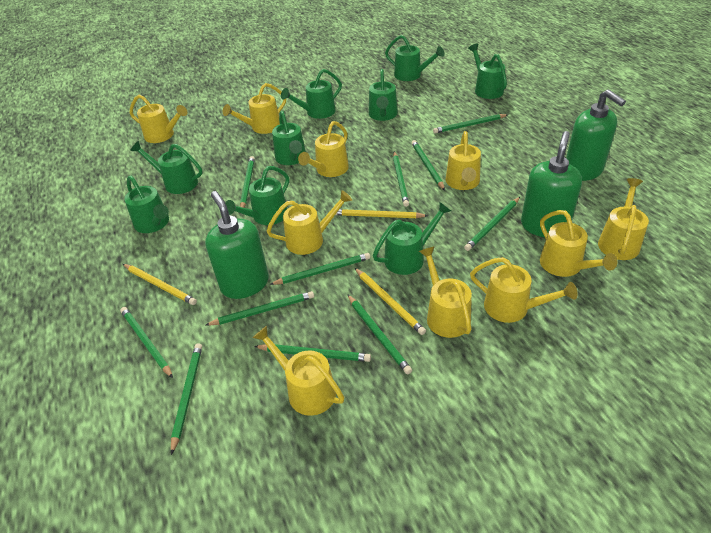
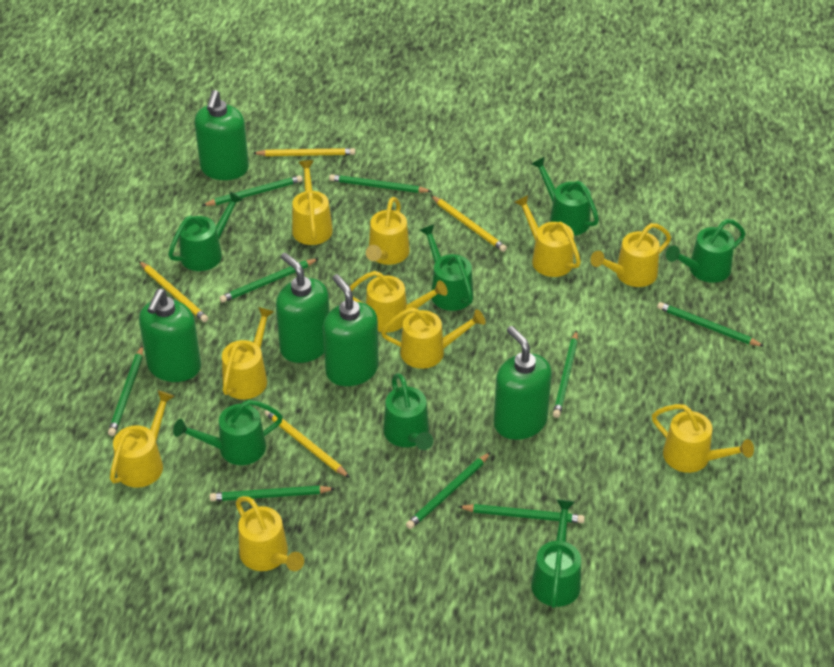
green pencil: [120,307,173,378] [171,343,202,455] [206,291,314,325] [240,156,255,208] [254,344,371,362] [269,253,370,285] [347,294,412,374] [393,152,409,207] [411,140,445,190] [433,114,508,133] [464,197,520,251] = 11 -> [108,345,143,436] [202,175,303,206] [210,486,336,501] [219,258,319,303] [329,174,432,193] [406,452,491,529] [458,504,585,523] [553,331,578,418] [657,302,764,347] = 9
green soap dispenser: [205,191,269,299] [521,131,582,237] [566,90,626,181] = 3 -> [139,289,201,382] [194,90,249,180] [276,253,330,363] [323,274,379,386] [494,326,552,440] = 5
green watering can: [124,176,169,233] [130,141,203,194] [225,166,289,225] [272,111,306,165] [281,69,342,119] [369,69,398,121] [373,202,451,275] [385,35,444,81] [468,43,507,99] = 9 -> [168,191,244,271] [173,400,283,465] [383,373,433,450] [420,225,473,311] [531,499,581,608] [532,156,599,236] [666,219,745,283] = 7
yellow pencil: [123,264,197,305] [335,209,428,218] [355,268,426,335] = 3 -> [139,261,208,322] [253,148,355,156] [265,410,350,478] [431,195,507,252] = 4

